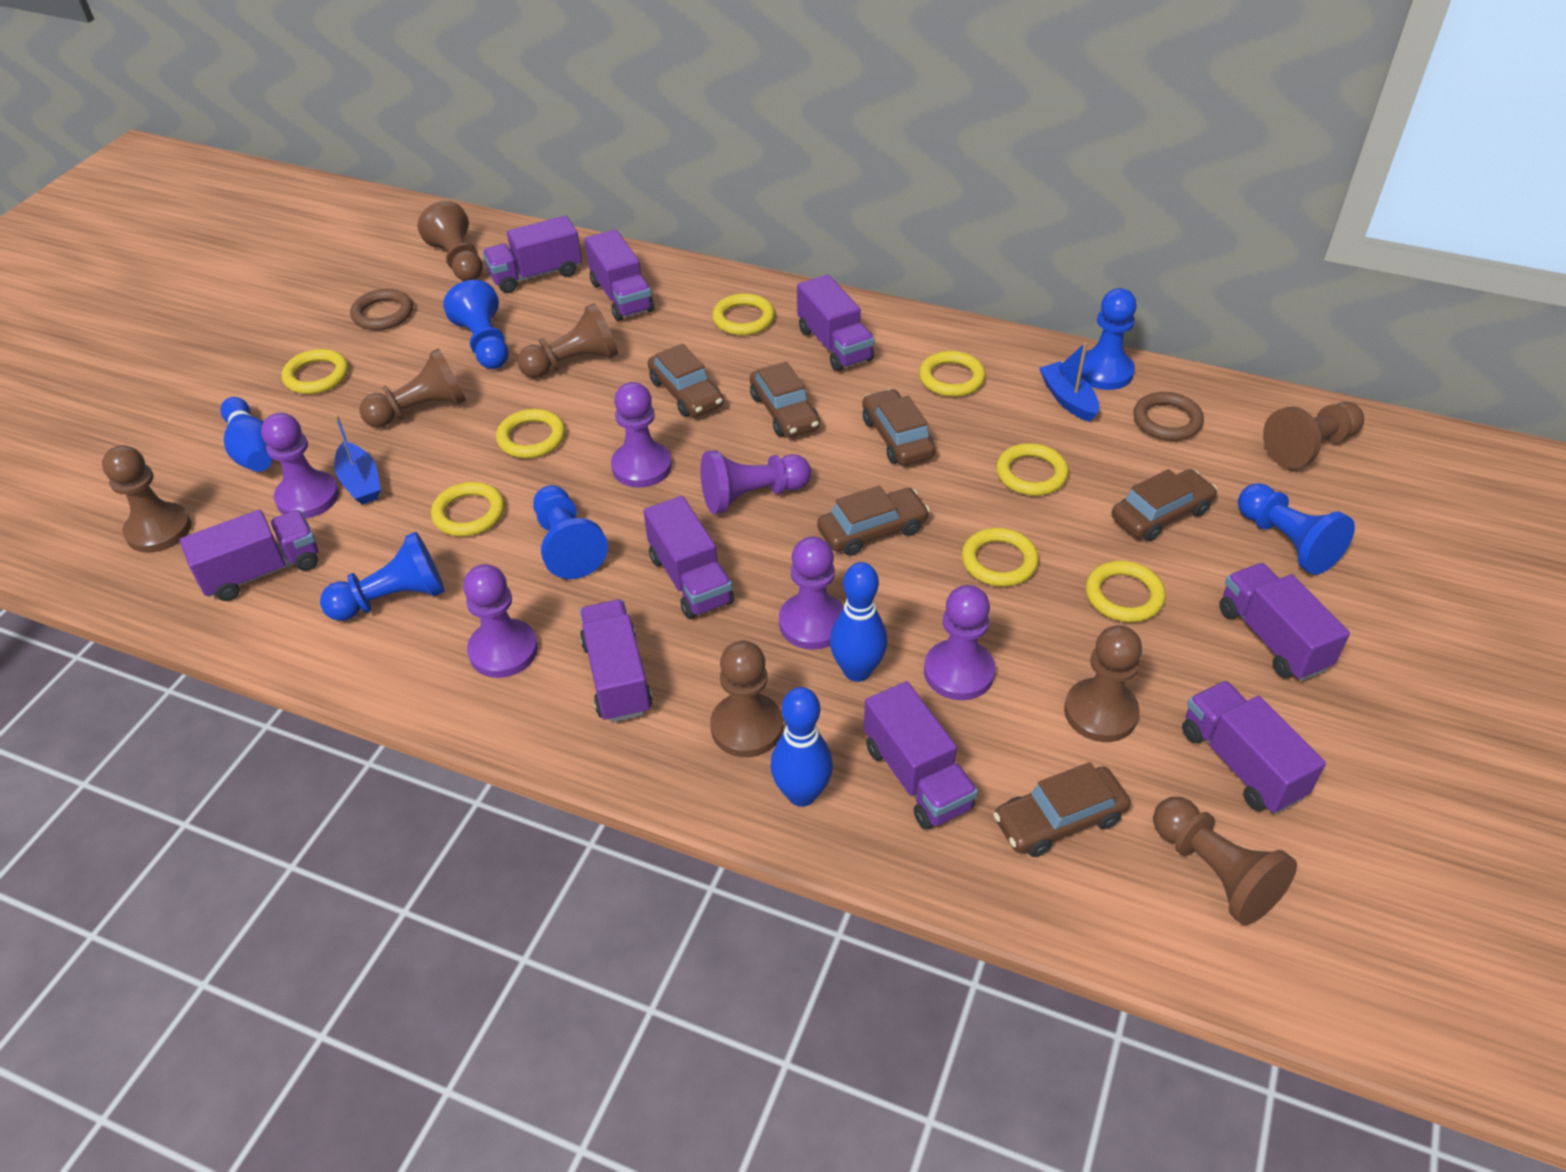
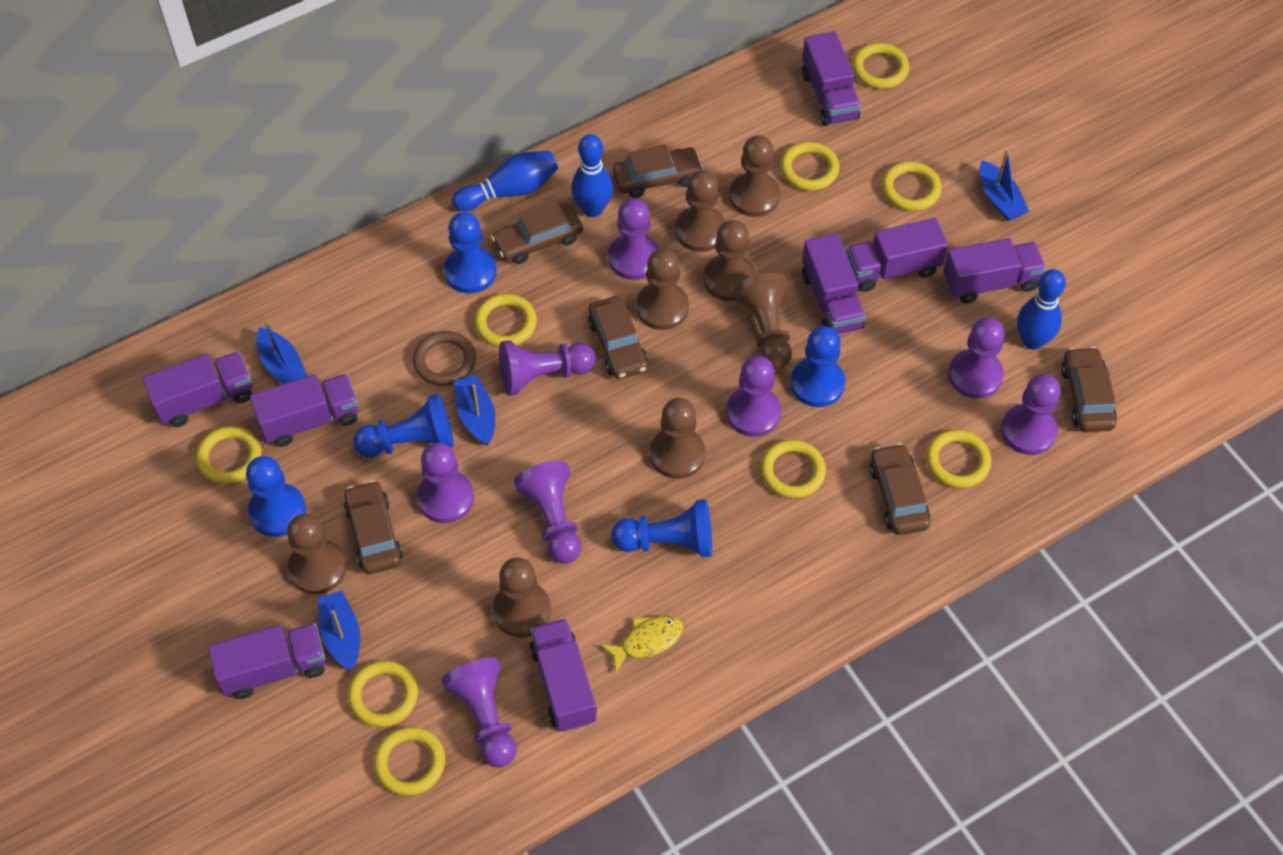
blue boat: [334,415,381,505] [1039,342,1099,422] = 2 -> [256,319,308,384] [318,591,360,670] [454,375,495,445] [980,150,1029,221] = 4
brown ring: [350,289,413,330] [1133,392,1204,441] = 2 -> [413,331,476,386] = 1
purple pawn: [261,413,339,518] [463,564,538,678] [611,382,672,487] [701,450,811,514] [779,536,844,650] [924,585,995,700] = 6 -> [417,442,474,523] [441,657,517,768] [499,340,596,396] [514,461,581,564] [608,198,659,280] [726,356,781,437] [948,317,1005,399] [1001,374,1061,455] = 8
purple truck: [180,510,318,601] [482,216,582,293] [580,600,652,722] [585,229,654,321] [643,496,734,619] [797,275,875,372] [864,681,978,830] [1182,681,1326,814] [1219,563,1350,681] = 9 -> [143,351,252,427] [208,623,326,699] [250,374,358,447] [529,619,597,732] [802,31,861,126] [802,233,866,334] [846,218,948,292] [943,238,1046,304] = 8
yellow fish: none = 0 -> [600,616,684,672] = 1
yellow ring: [282,349,348,394] [431,482,505,537] [496,409,565,458] [712,293,775,336] [919,351,986,397] [962,528,1039,587] [996,443,1069,496] [1086,561,1166,622] = 8 -> [196,426,262,485] [348,661,418,727] [374,727,445,796] [474,294,537,347] [760,440,826,499] [780,142,839,191] [852,43,909,89] [882,161,942,211] [926,430,991,488] = 9

